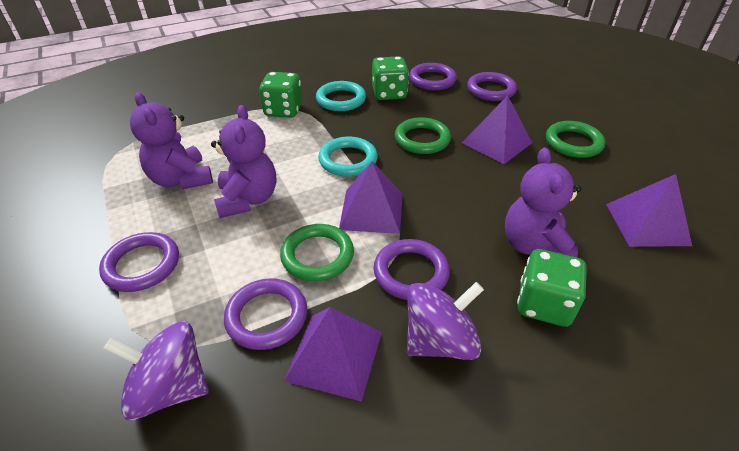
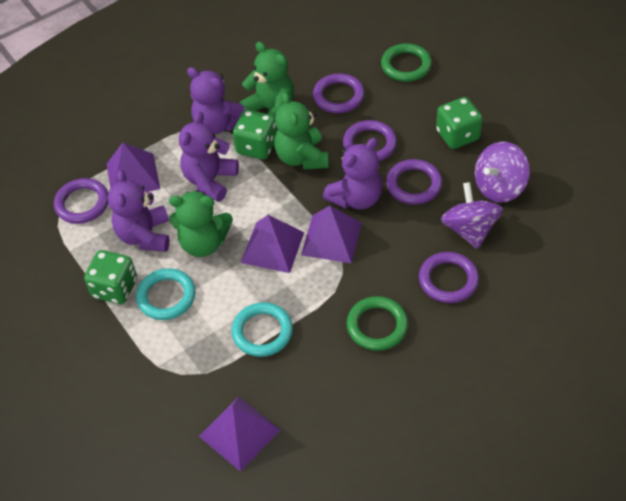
green ring: [280,224,354,282] [395,117,451,154] [546,121,605,158] = 3 -> [346,296,408,351] [381,43,432,82] = 2
green teddy bear: none = 0 -> [169,190,233,257] [240,42,294,128] [274,92,328,170] = 3
purple teddy bear: [130,92,213,189] [211,105,276,218] [505,148,582,258] = 3 -> [108,170,170,252] [179,111,239,202] [187,67,246,134] [323,138,383,209] = 4

